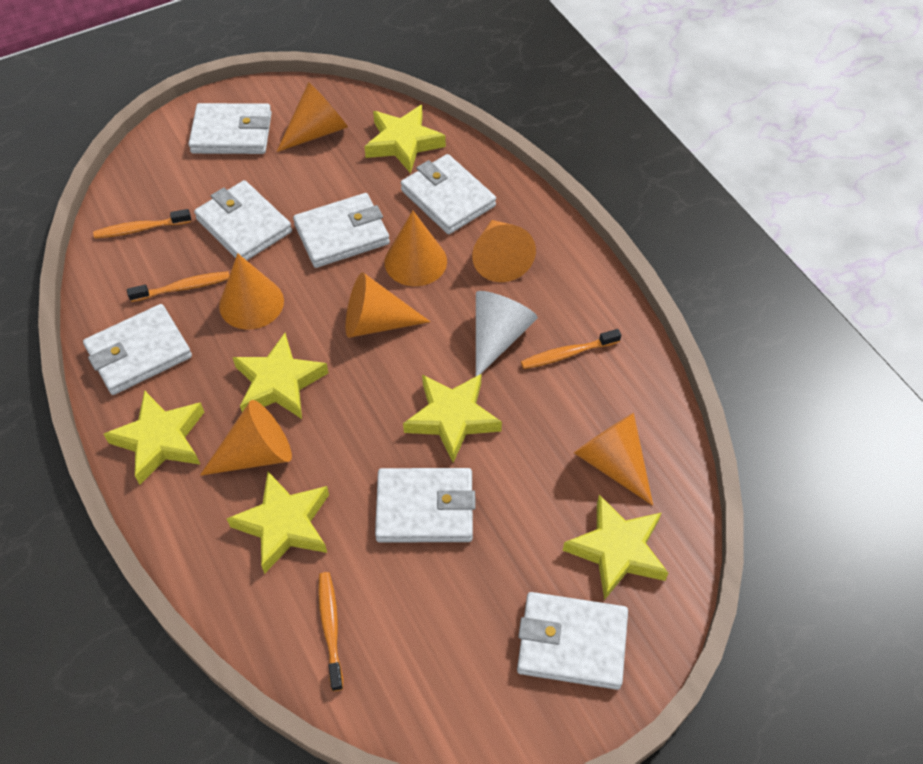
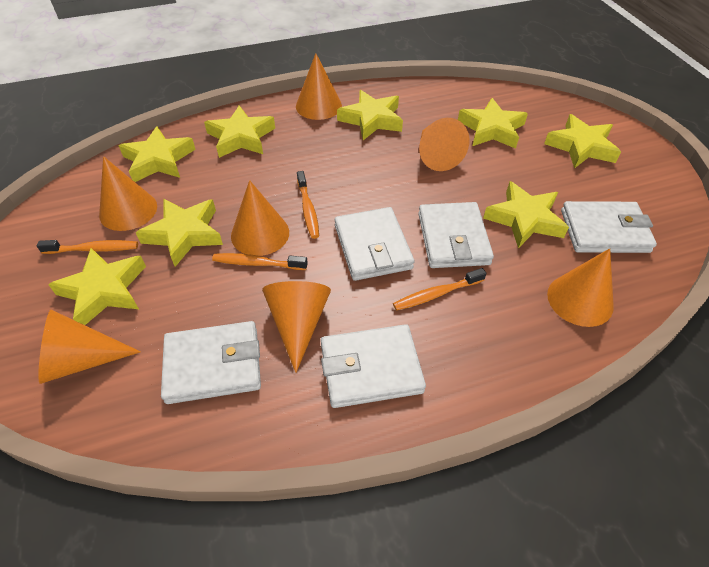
white cone: [476,291,538,376] = 1 -> none = 0
white wallet: [83,304,192,395] [188,103,272,154] [194,180,292,260] [293,193,390,268] [375,468,476,543] [401,154,496,234] [517,592,628,690] = 7 -> [161,321,261,404] [321,324,426,408] [335,207,415,281] [418,202,494,268] [561,201,657,253] = 5
yellow star: [104,390,204,485] [226,472,329,574] [232,333,328,419] [364,105,446,174] [403,374,502,463] [563,495,668,600] = 6 -> [48,248,146,325] [118,126,196,182] [135,199,223,267] [204,105,275,158] [337,90,403,140] [458,98,528,148] [483,181,569,248] [544,114,621,168] = 8

